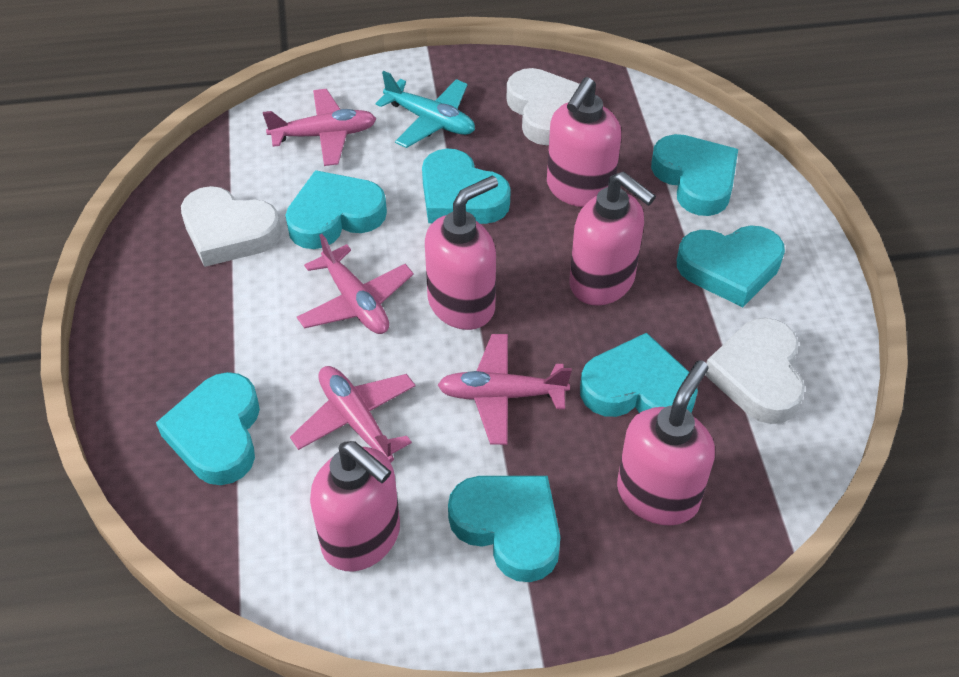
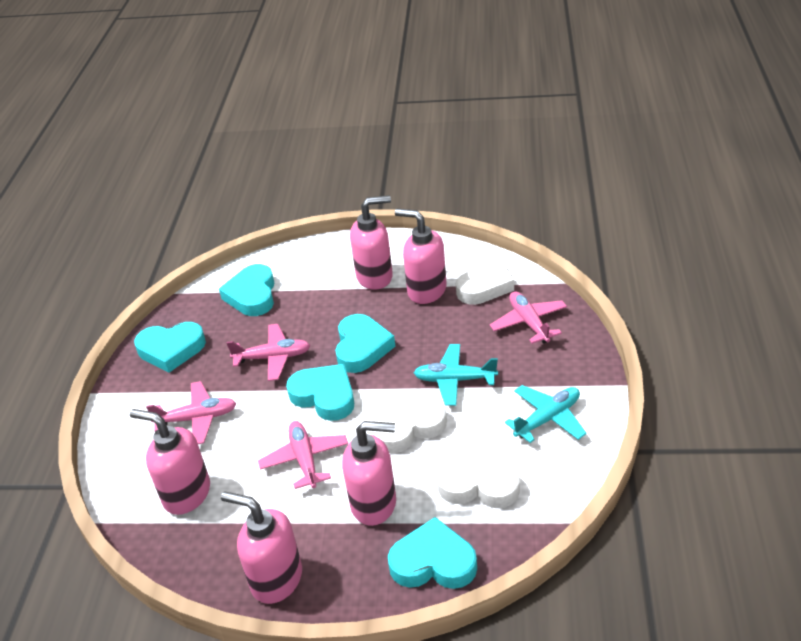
turquoise heart: [156,372,260,485] [285,170,387,249] [422,149,511,224] [448,476,560,582] [580,333,698,417] [651,134,738,216] [677,225,785,307] = 7 -> [134,322,206,373] [219,264,274,316] [286,364,354,421] [335,314,395,373] [388,517,477,589] = 5
turquoise plane: [375,71,475,148] = 1 -> [414,344,498,406] [505,385,587,443] = 2

